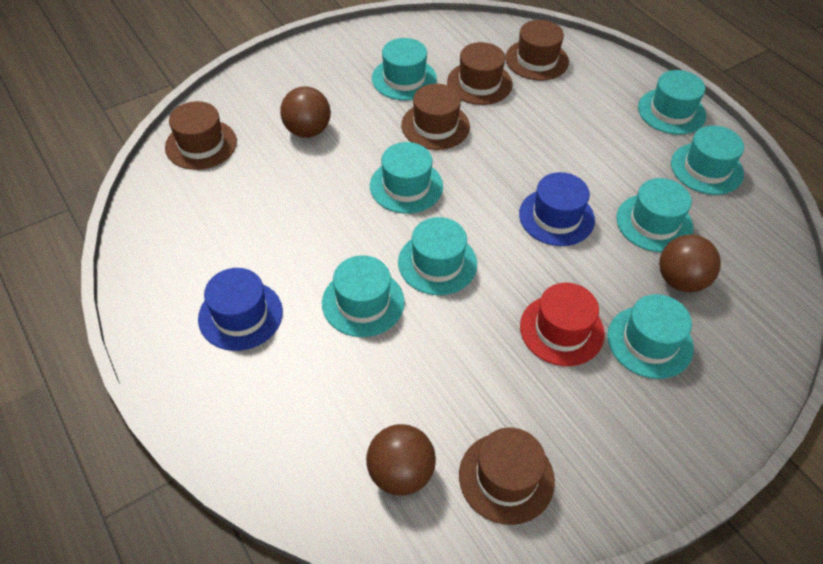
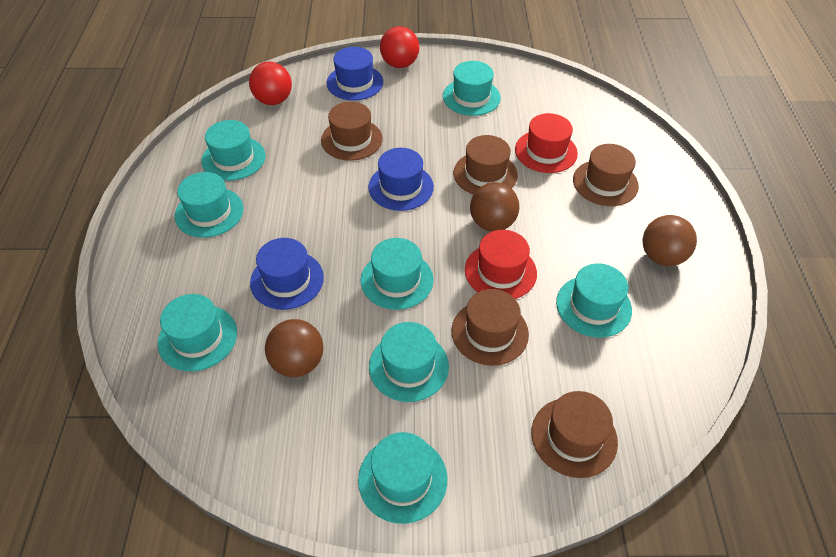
blue hat: [198,268,283,351] [519,172,595,246] = 2 -> [250,238,324,310] [326,47,383,101] [368,148,434,211] = 3
red ball: none = 0 -> [249,62,292,105] [380,26,419,68] = 2
red hat: [520,283,605,366] = 1 -> [465,230,537,299] [515,113,578,173] = 2

